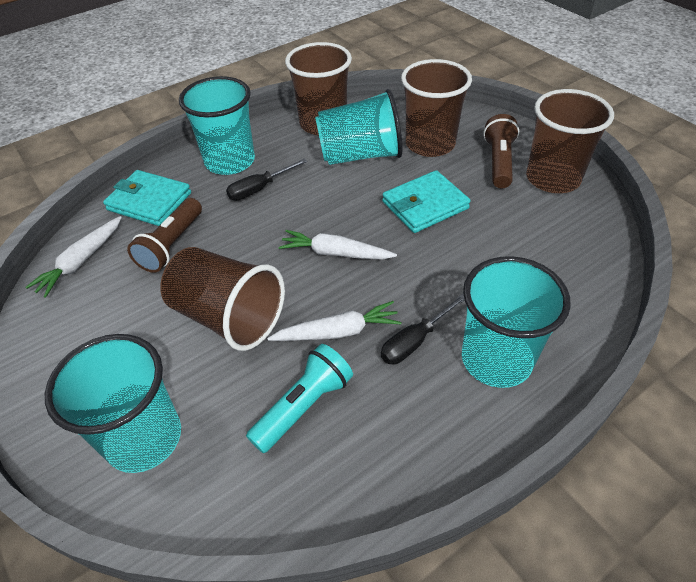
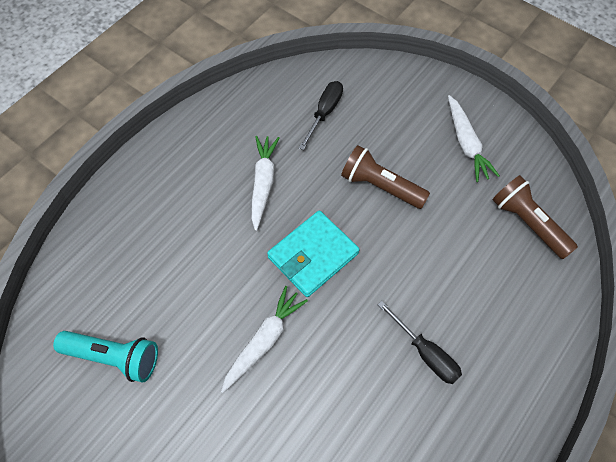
brown cup: [160,247,285,351] [285,42,352,135] [401,59,472,157] [526,89,614,193] = 4 -> none = 0
turquoise cup: [45,334,181,473] [179,76,255,175] [315,89,402,165] [462,256,571,388] = 4 -> none = 0
turquoise wallet: [103,170,191,226] [382,170,470,233] = 2 -> [267,211,360,297] = 1

